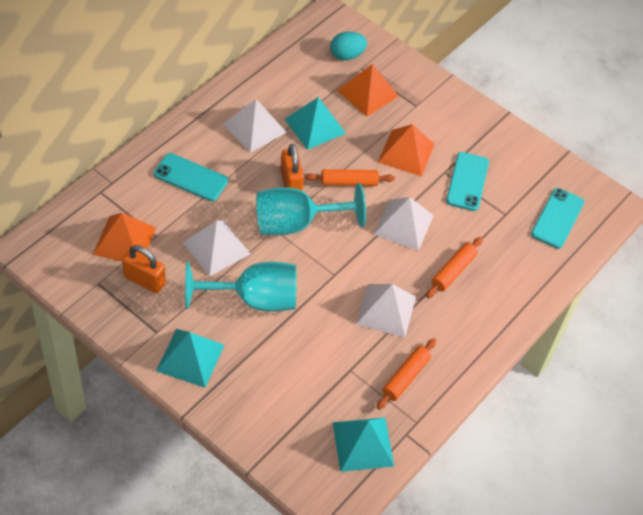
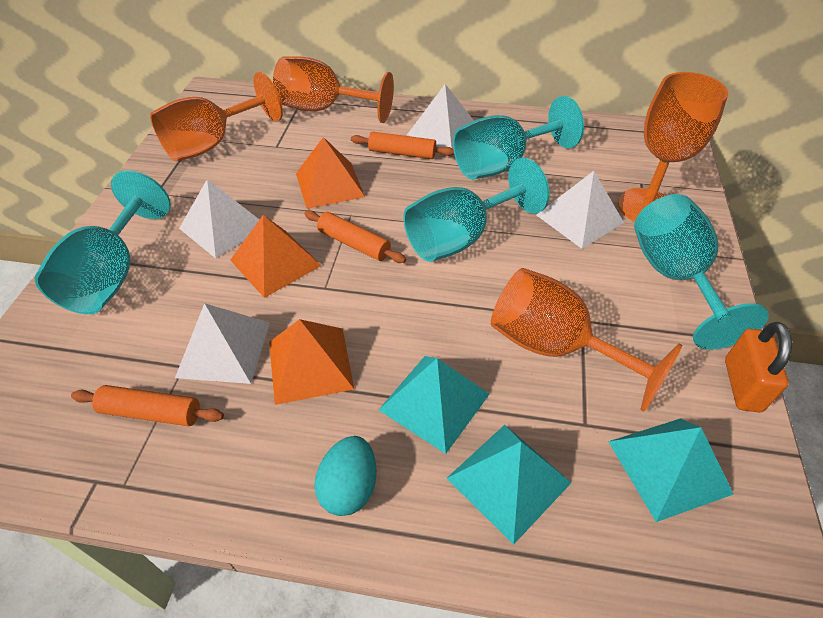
orange goblet: none = 0 -> [150,72,283,162] [273,56,394,123] [491,268,682,412] [618,72,728,222] = 4
orange padlock: [122,245,166,293] [280,144,304,191] = 2 -> [725,322,792,412] = 1
turquoise goblet: [185,262,297,312] [256,183,366,235] = 2 -> [35,170,171,314] [403,157,550,262] [453,96,584,179] [634,194,769,350] = 4
turquoise phone: [154,153,228,201] [446,152,489,211] [531,188,584,248] = 3 -> none = 0

